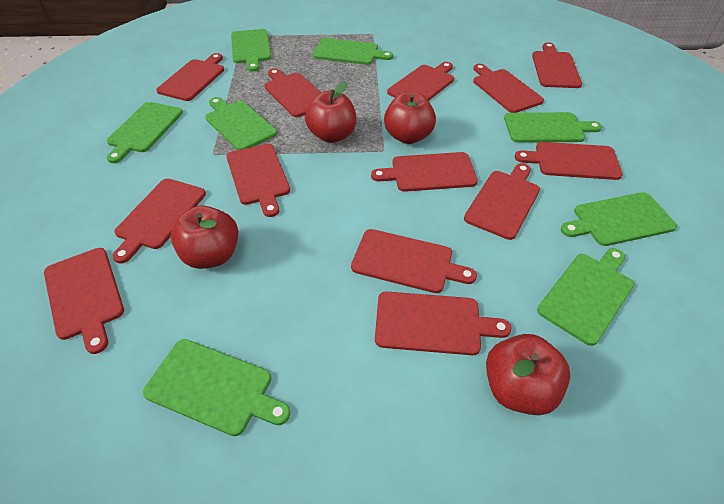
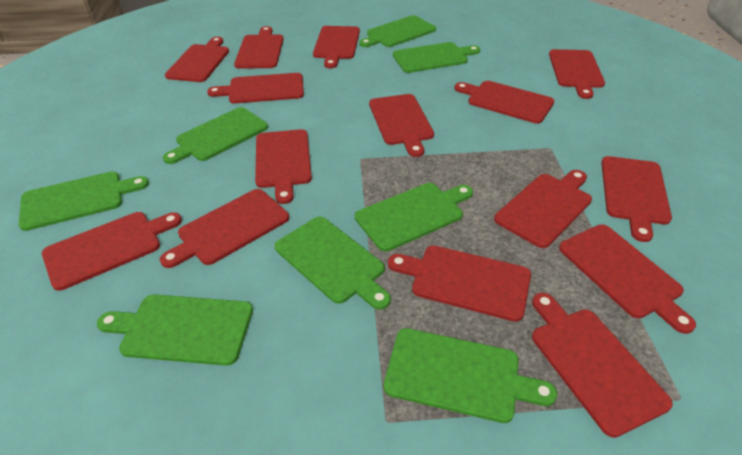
red apple: [170,206,238,269] [305,82,357,143] [384,92,436,144] [486,334,570,415] = 4 -> none = 0
red cutting board: [44,248,124,354] [112,179,206,263] [156,53,224,101] [226,144,290,217] [264,68,321,117] [351,229,477,293] [371,152,478,192] [375,291,512,355] [387,62,454,101] [464,163,540,240] [473,64,544,113] [515,142,622,180] [532,42,582,88] = 13 -> [42,212,182,291] [160,189,289,268] [165,37,229,82] [207,73,304,103] [234,26,284,69] [255,129,312,204] [313,26,360,68] [369,94,434,157] [388,245,531,322] [454,81,554,123] [494,170,592,248] [532,293,673,438] [549,49,605,99] [559,224,696,334] [601,156,672,242] = 15

